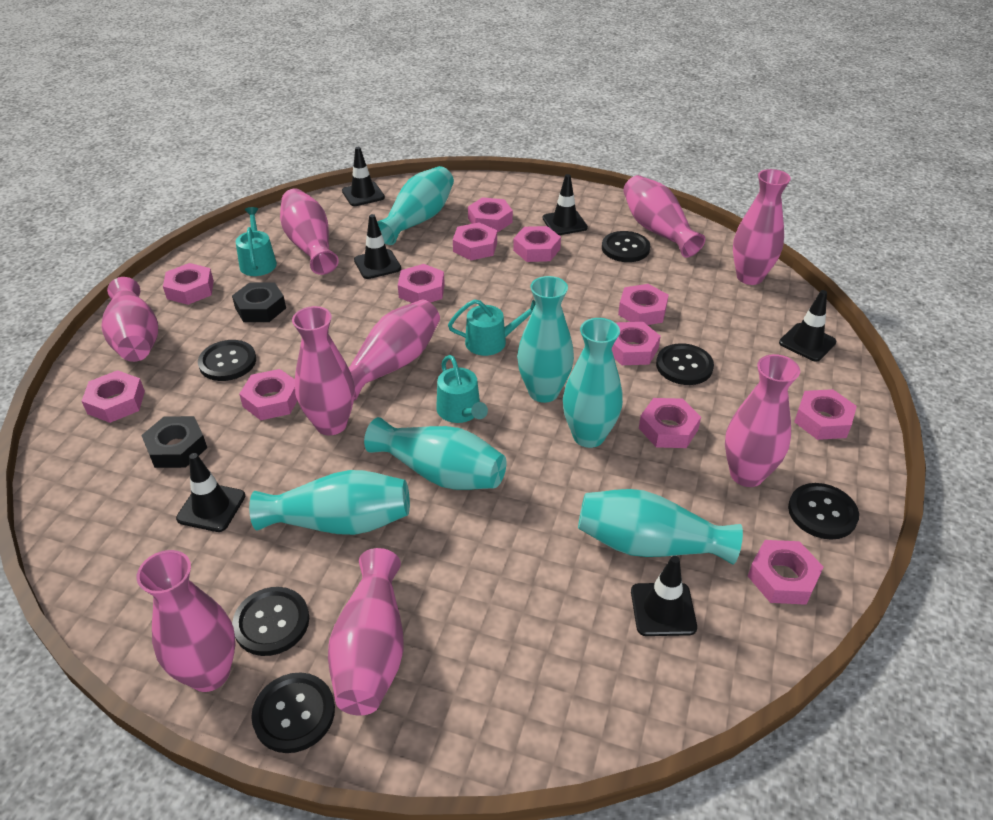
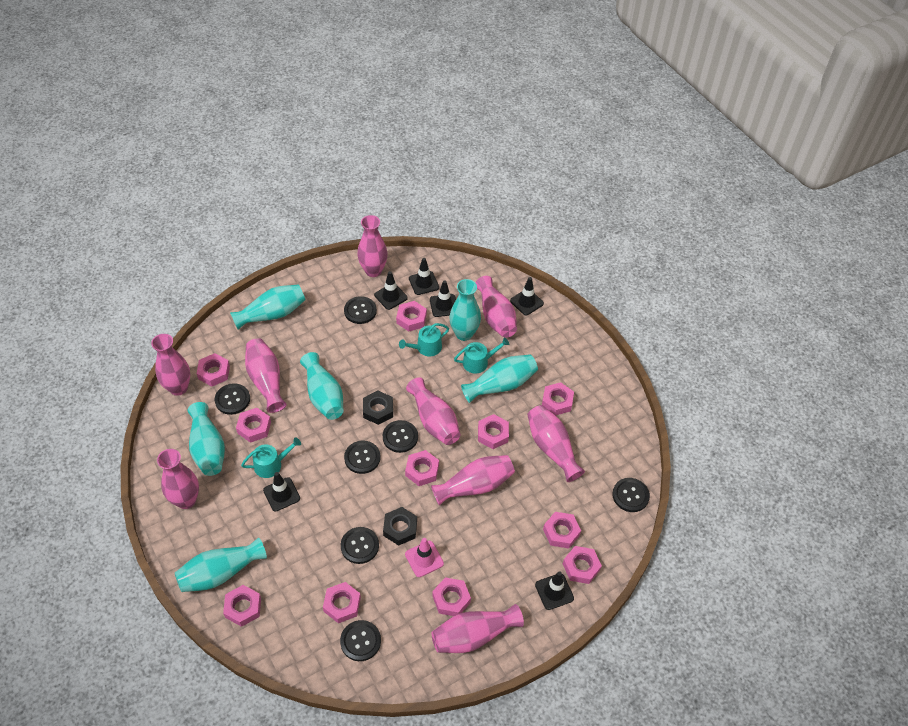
black button: [198,340,256,381] [232,587,309,656] [251,672,335,753] [602,231,650,262] [656,343,714,385] [788,483,859,540] = 6 -> [215,383,250,415] [340,620,381,661] [341,527,379,564] [344,296,377,324] [344,441,381,474] [383,420,418,453] [612,478,650,512] = 7
pink nut: [82,370,145,423] [163,263,214,305] [239,369,298,420] [398,264,445,303] [453,222,497,260] [468,197,513,232] [513,226,561,262] [612,322,661,365] [618,284,669,325] [639,398,701,448] [748,540,823,605] [794,389,857,440] = 12 -> [197,353,230,386] [223,585,261,627] [236,408,271,443] [323,582,361,623] [396,301,427,331] [405,450,439,486] [432,577,471,616] [478,414,509,449] [542,382,574,416] [543,512,581,548] [563,546,602,584] = 11
pink traffic cone: none = 0 -> [405,538,444,577] = 1

